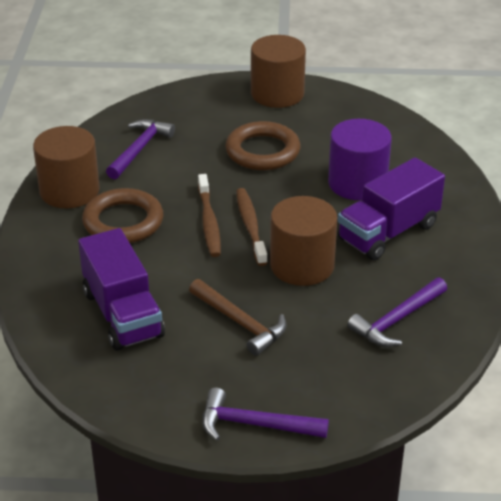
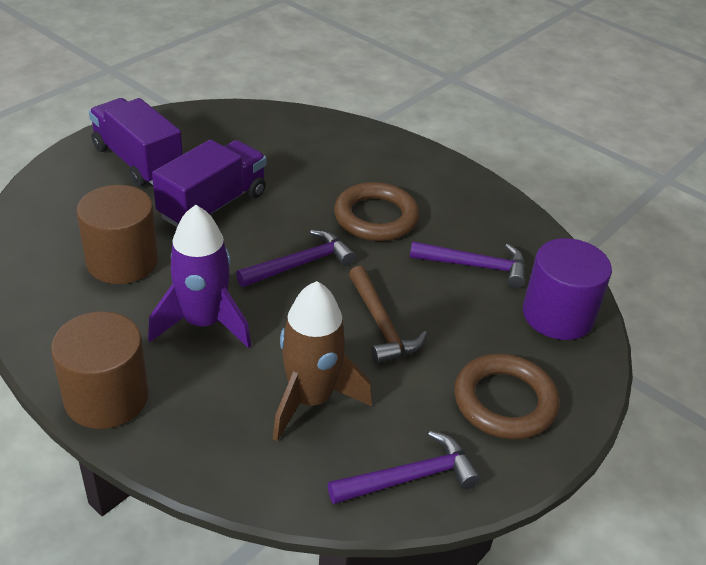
brown cylinder: [33,126,100,208] [251,35,306,108] [270,196,337,286] = 3 -> [51,311,149,429] [77,185,158,284] = 2
brown rocket: none = 0 -> [273,281,372,441] = 1
brown toothbrush: [198,174,221,257] [236,188,268,266] = 2 -> none = 0
purple rocket: none = 0 -> [148,205,251,348] = 1

